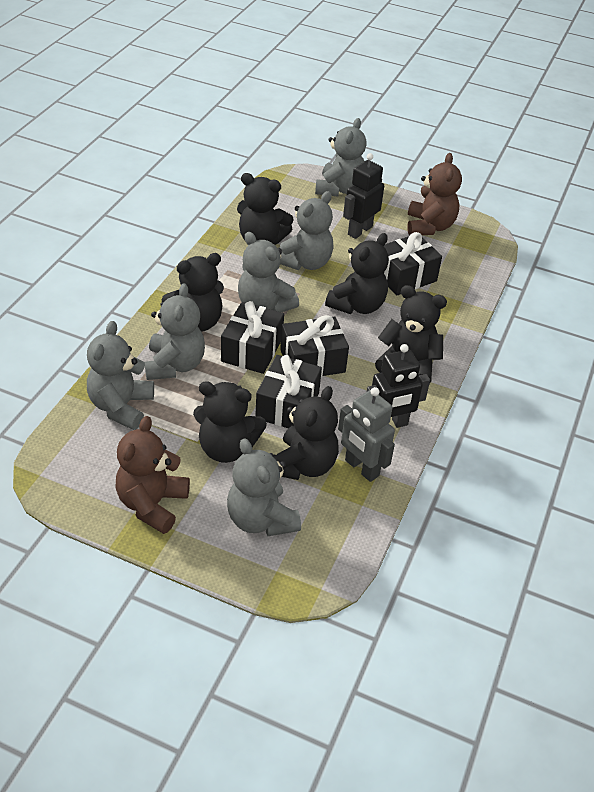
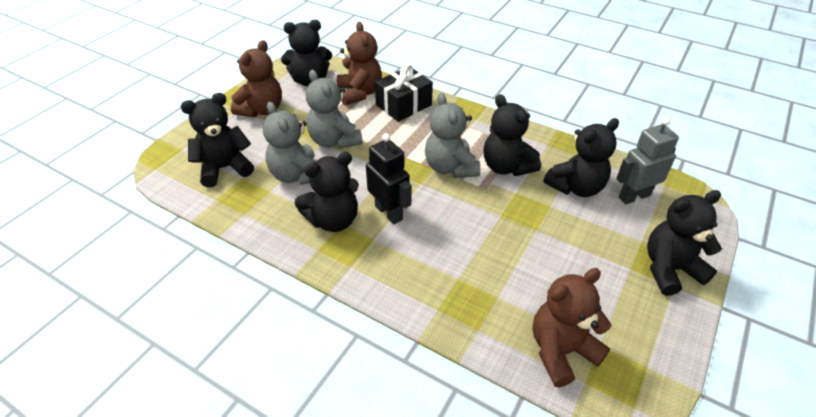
black gift: [221,301,284,374] [255,355,322,428] [280,315,349,377] [383,232,442,296] = 4 -> [375,64,433,122] = 1
black robot: [343,153,384,239] [367,344,430,428] = 2 -> [366,133,411,224] = 1
brown teddy bear: [116,416,190,534] [407,153,462,236] = 2 -> [231,40,282,117] [337,22,382,105] [533,268,611,387] = 3
grey teddy bear: [87,321,154,430] [145,283,205,380] [227,438,301,536] [238,232,299,312] [278,191,334,270] [315,118,367,196] = 6 -> [263,102,316,185] [306,70,363,149] [425,93,480,178] = 3

